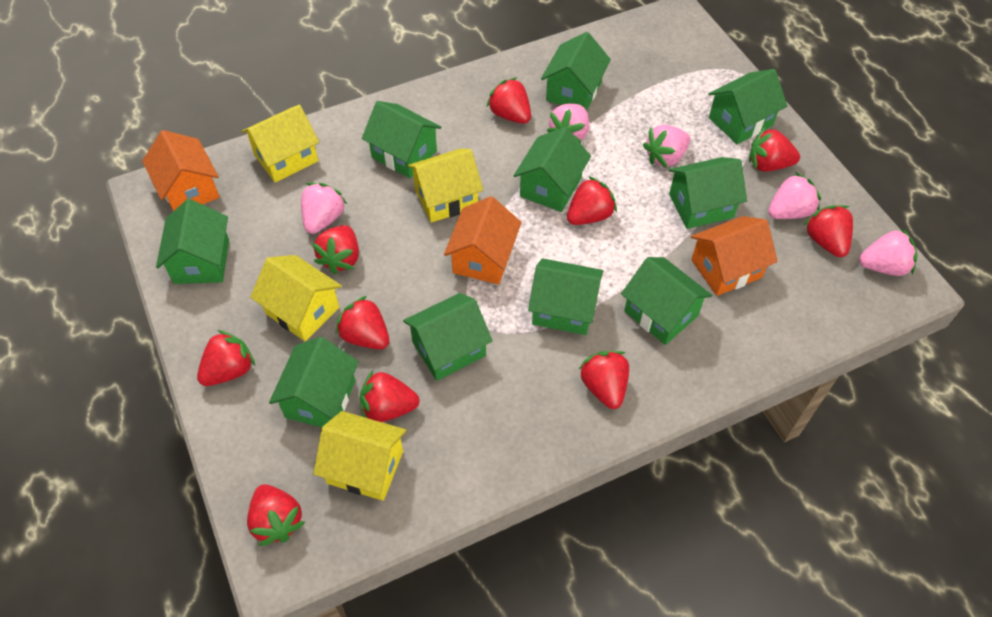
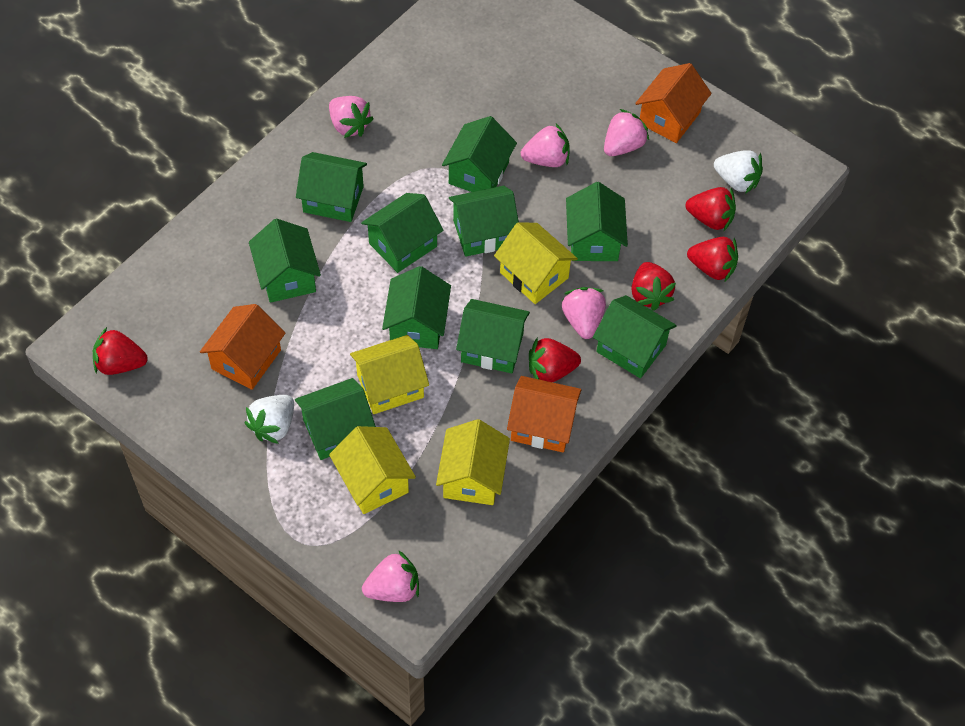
red strawberry: [197,330,255,386] [247,484,305,546] [312,225,359,274] [336,296,389,349] [360,370,420,422] [487,77,531,124] [567,176,617,225] [578,351,629,409] [749,127,800,172] [803,205,853,257] = 10 -> [93,327,148,375] [529,338,581,382] [631,262,676,311] [686,187,736,231] [687,237,738,281] = 5
white strawberry: none = 0 -> [245,395,294,444] [714,150,763,194] = 2

